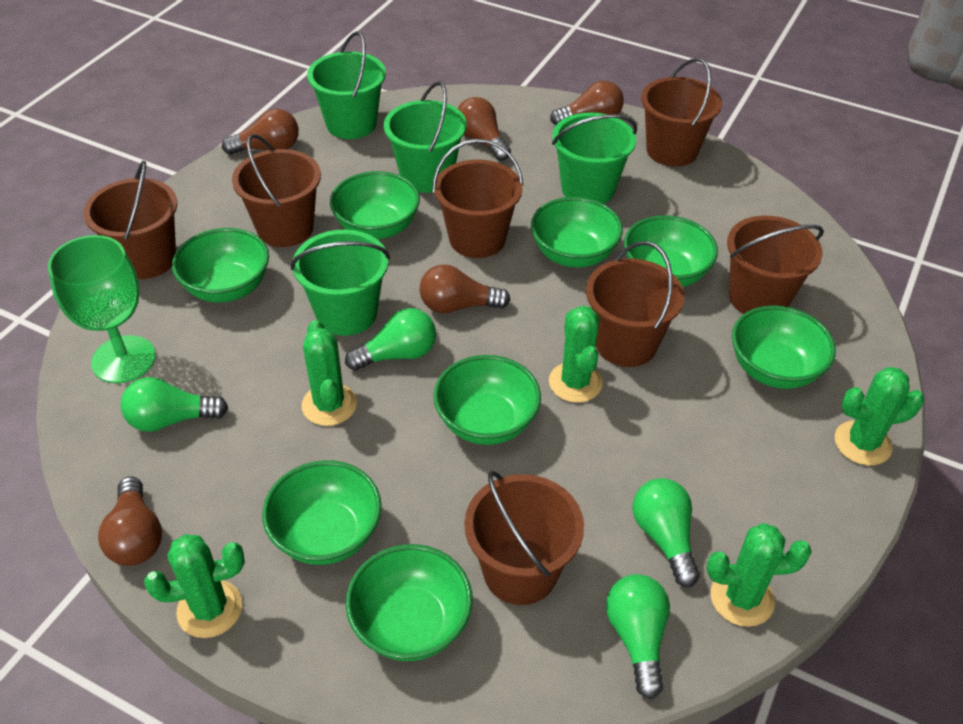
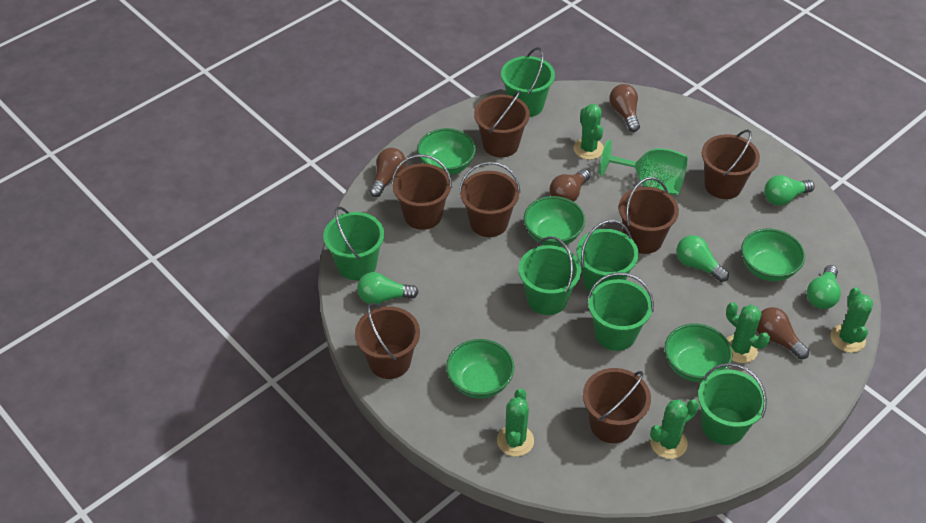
brown light bulb: [98,477,162,566] [222,109,299,155] [420,264,510,313] [458,97,511,161] [550,81,624,125] = 5 -> [369,148,406,197] [550,169,591,202] [609,84,640,132] [757,307,809,359] = 4
green bowl: [172,228,269,302] [262,460,382,565] [330,171,420,239] [345,544,472,661] [433,355,541,445] [531,197,623,268] [624,215,718,287] [732,306,836,389] = 8 -> [417,128,476,175] [446,339,515,399] [524,196,585,247] [664,324,733,382] [741,229,805,281] = 5
green bucket: [291,230,390,336] [307,31,386,139] [384,81,467,193] [552,112,637,204] = 4 -> [323,207,384,280] [501,47,555,117] [519,237,581,315] [577,220,639,293] [588,272,654,351] [698,363,767,445] = 6

